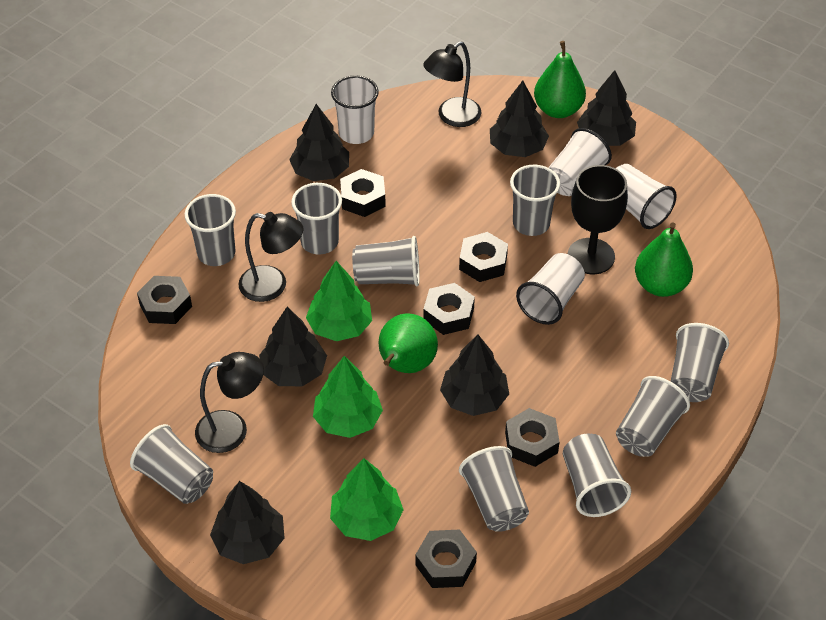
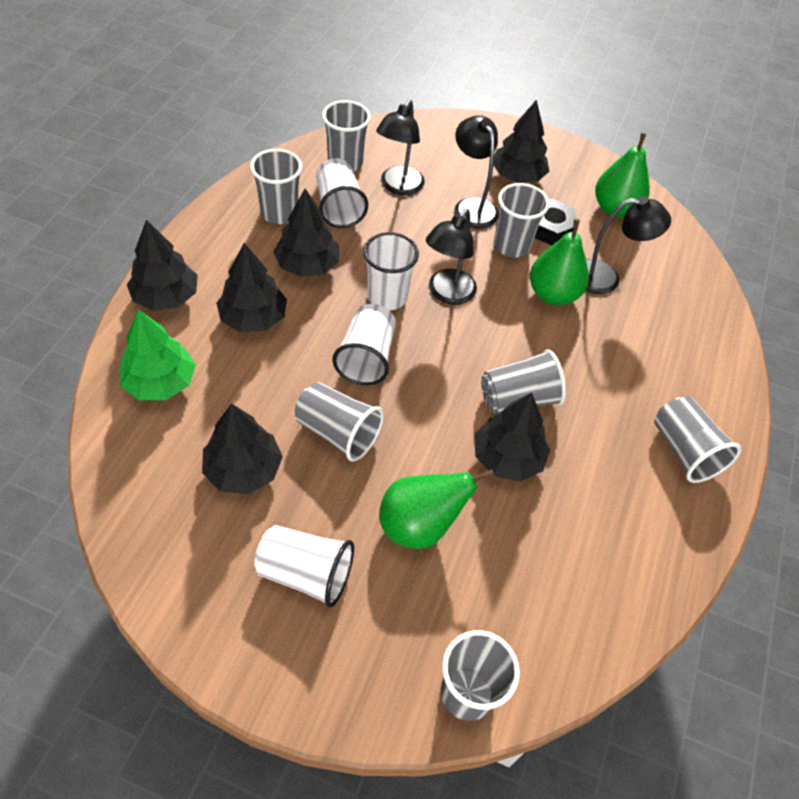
black goblet: [568,165,628,274] = 1 -> none = 0
black lamp: [195,352,264,453] [238,212,303,302] [423,41,481,127] = 3 -> [376,99,424,195] [426,209,477,305] [454,115,499,229] [586,196,671,294] = 4
black nut: [137,276,192,324] [340,169,386,217] [415,530,477,588] [423,283,475,335] [459,232,508,282] [505,408,560,467] = 6 -> [535,199,577,245] = 1
green tree: [306,261,372,341] [313,356,383,438] [330,458,404,541] = 3 -> [119,309,196,400] = 1
grey cup: [130,424,213,504] [184,194,236,266] [291,183,342,255] [352,236,420,286] [459,446,529,532] [510,165,560,236] [563,434,631,517] [616,376,690,457] [671,323,729,402] = 9 -> [250,149,302,224] [295,382,384,461] [322,100,371,172] [441,630,520,721] [481,350,566,414] [494,183,550,258] [654,397,741,483] = 7

